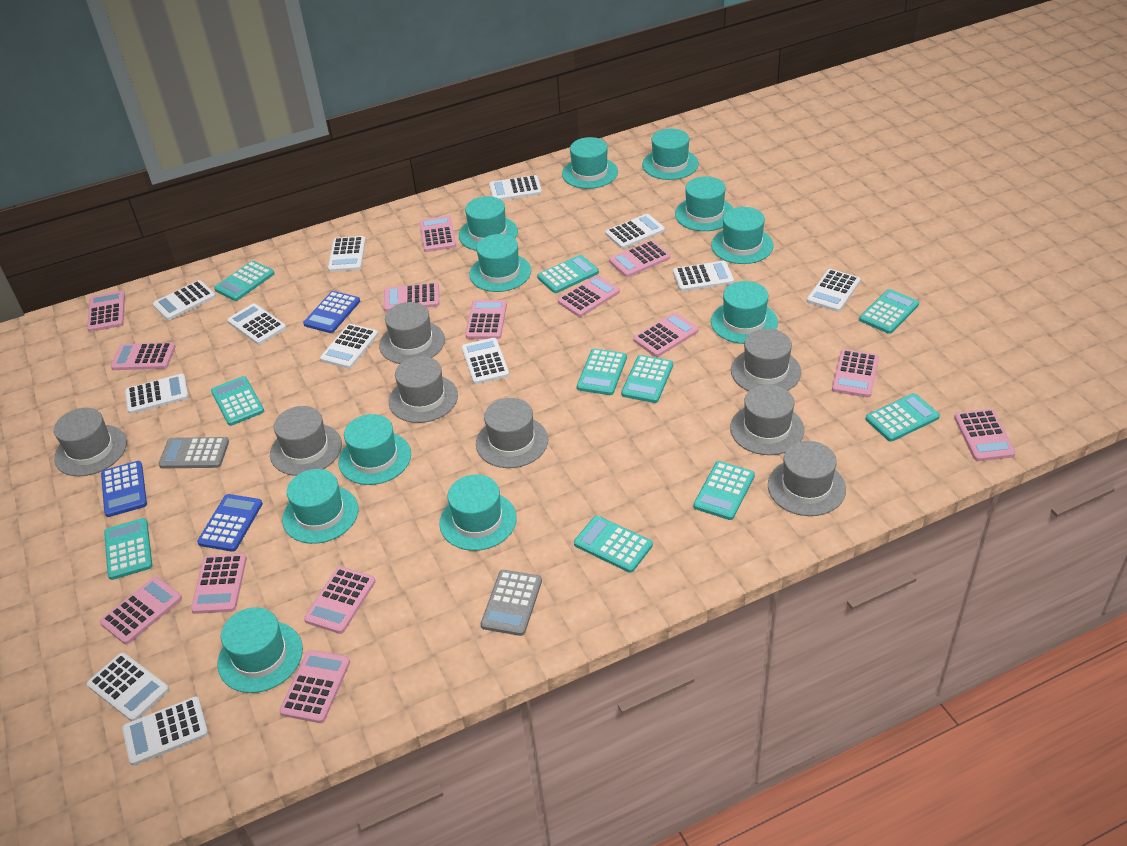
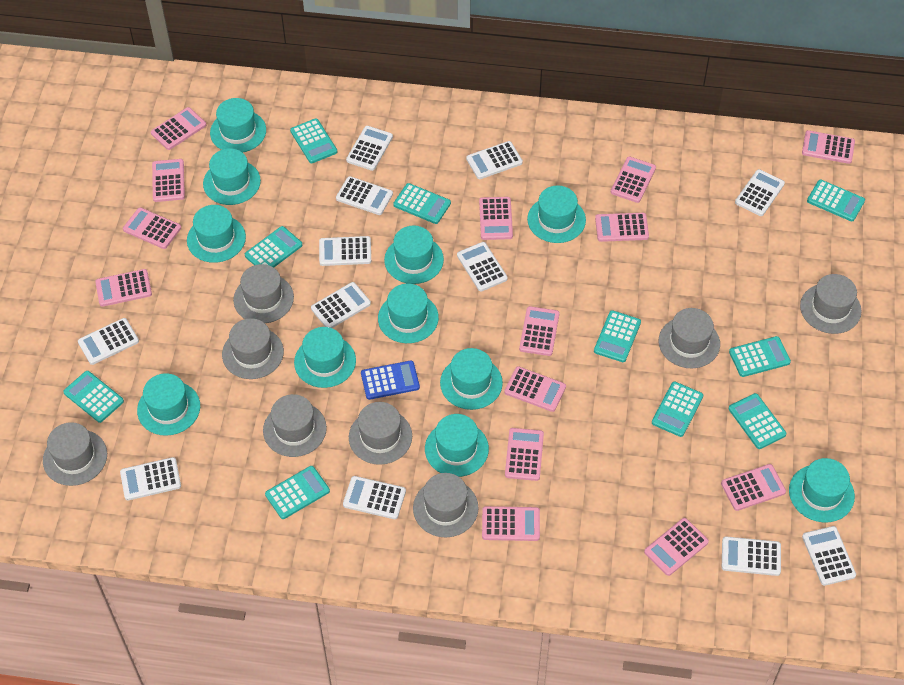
blue calculator: [101,461,147,517] [197,494,263,552] [303,291,360,333] = 3 -> [361,361,420,400] = 1
grey calculator: [158,437,229,468] [481,570,542,636] = 2 -> none = 0

